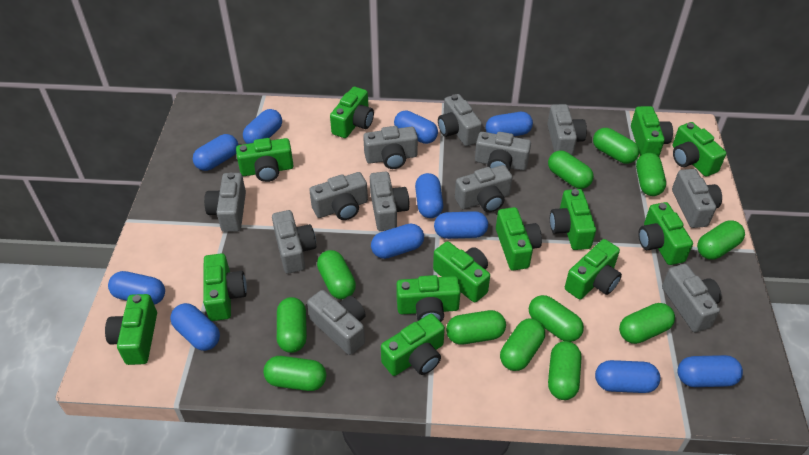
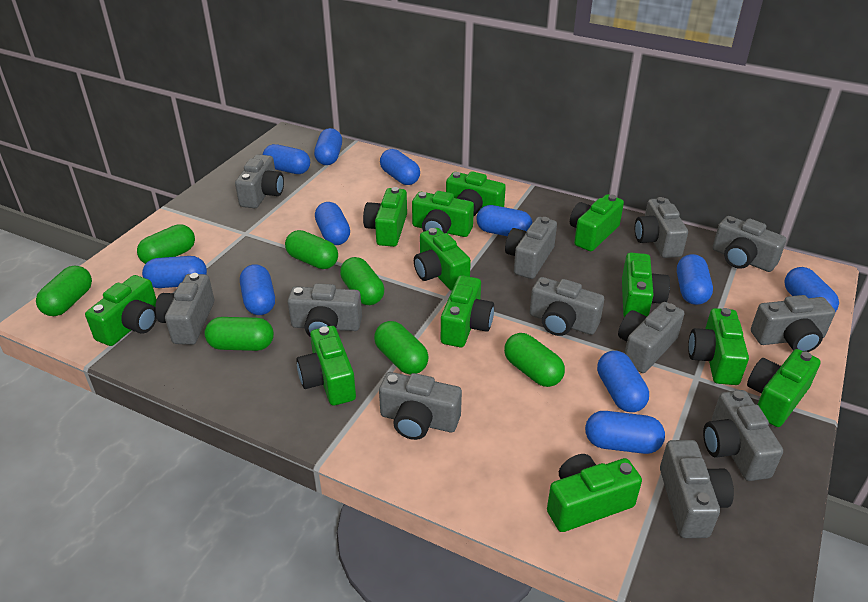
green camera: [105,294,157,365] [203,253,247,321] [236,138,294,182] [330,87,374,138] [381,314,445,376] [396,275,461,322] [433,241,490,303] [496,207,542,271] [550,189,596,250] [565,239,622,299] [631,106,673,157] [638,202,693,265] [673,122,726,177] = 13 -> [85,275,157,346] [297,326,356,406] [363,187,407,247] [412,191,474,237] [414,228,471,291] [441,275,494,347] [446,171,506,217] [547,454,642,532] [570,194,624,251] [622,253,670,317] [688,308,749,385] [747,349,821,427] = 12
green capsule: [263,356,326,391] [277,297,307,353] [317,250,356,299] [446,310,506,345] [500,318,545,371] [529,295,584,342] [548,150,594,189] [548,341,581,400] [593,128,639,164] [619,303,675,344] [636,153,666,196] [697,220,745,260] = 12 -> [36,266,92,316] [137,224,195,264] [205,317,274,351] [285,230,338,269] [340,257,384,305] [374,321,429,375] [504,333,565,387] = 7

